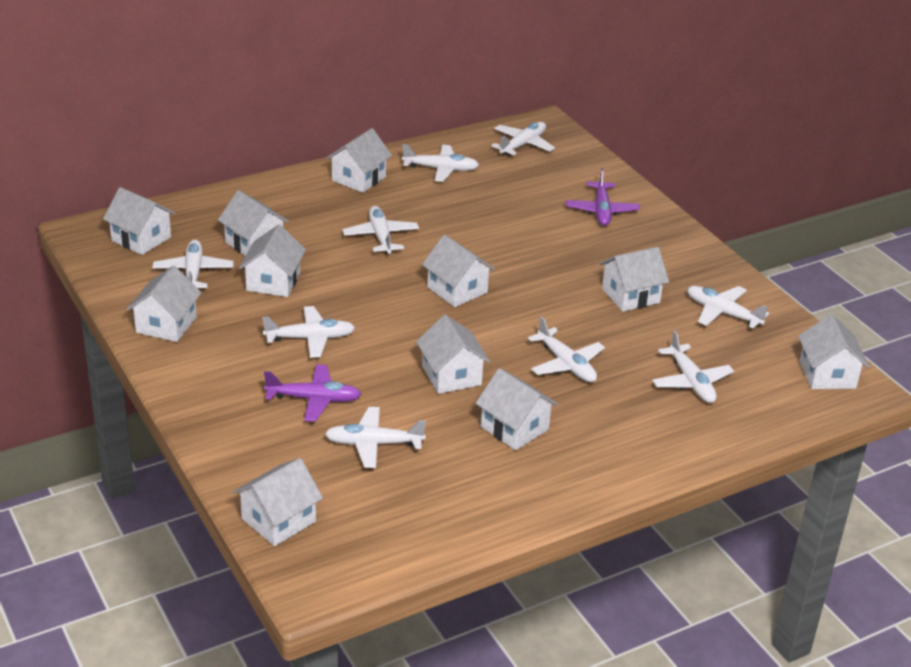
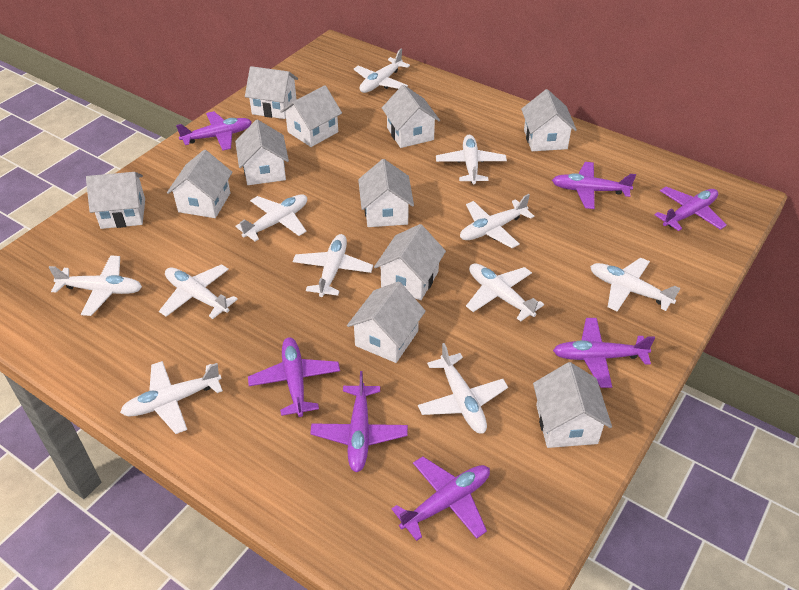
purple plane: [264,364,361,422] [566,168,640,226] = 2 -> [176,111,252,151] [248,337,340,417] [310,371,408,472] [392,456,490,541] [552,162,636,209] [553,318,655,388] [655,187,727,231] = 7
white plane: [152,239,234,288] [262,306,355,358] [325,407,426,468] [342,206,419,254] [402,144,479,182] [491,122,555,156] [528,316,605,382] [652,331,734,403] [687,286,769,329] = 9 -> [48,255,142,316] [120,361,223,434] [159,264,238,319] [235,194,307,241] [293,234,373,297] [353,49,410,93] [418,343,508,434] [436,135,507,184] [460,194,534,248] [466,263,544,322] [590,257,681,312] = 11

